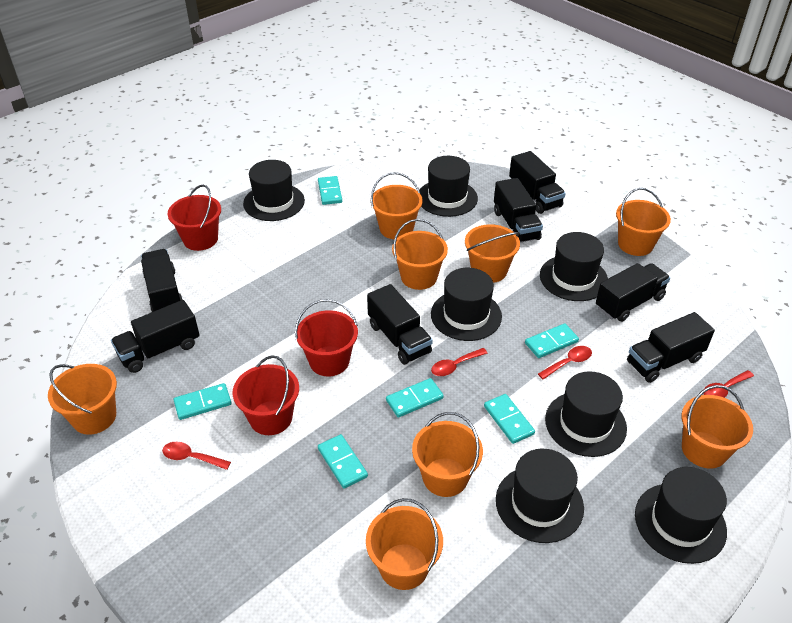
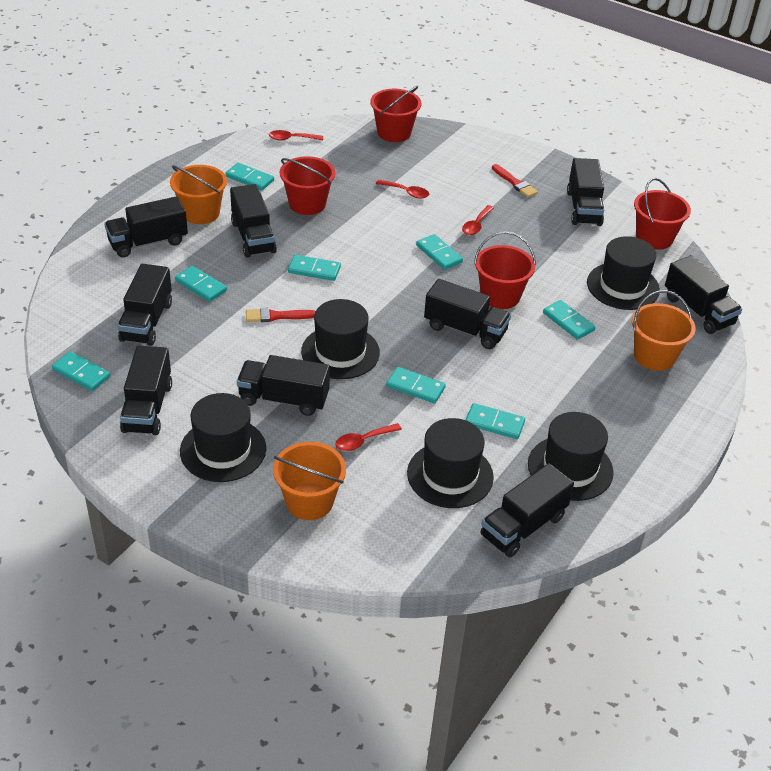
black hat: [243,160,305,221] [419,156,478,217] [431,268,502,341] [496,449,584,543] [540,232,608,301] [545,371,627,457] [635,467,727,564] = 7 -> [180,393,266,482] [301,299,380,379] [407,418,494,508] [528,412,614,501] [587,236,660,310] = 5
black truck: [111,300,200,373] [141,249,183,312] [367,284,433,365] [494,178,543,242] [509,151,566,214] [596,263,670,322] [627,312,715,383] = 7 -> [104,196,188,258] [118,264,172,346] [120,345,172,435] [230,184,277,258] [237,355,330,416] [424,279,511,349] [480,463,574,558] [567,158,604,226] [665,255,742,334] = 9
orange bucket: [48,364,117,435] [366,498,443,590] [371,172,423,239] [392,219,448,290] [412,412,483,497] [465,224,520,283] [616,188,671,256] [682,385,753,469] = 8 -> [170,165,227,224] [273,442,346,520] [632,290,696,371] = 3
red brush: none = 0 -> [246,308,316,322] [492,164,538,198] = 2
red bucket: [168,185,221,251] [233,355,299,435] [295,299,358,376] = 3 -> [280,156,335,215] [370,86,422,142] [474,231,536,309] [634,178,691,250] = 4
turquoise domino: [174,383,232,420] [318,176,342,205] [318,434,368,488] [386,378,444,418] [484,394,535,444] [525,323,579,358] = 6 -> [52,351,110,391] [175,266,227,302] [225,163,274,191] [288,255,341,281] [386,367,446,403] [416,234,463,270] [466,403,525,439] [543,300,596,340] = 8

